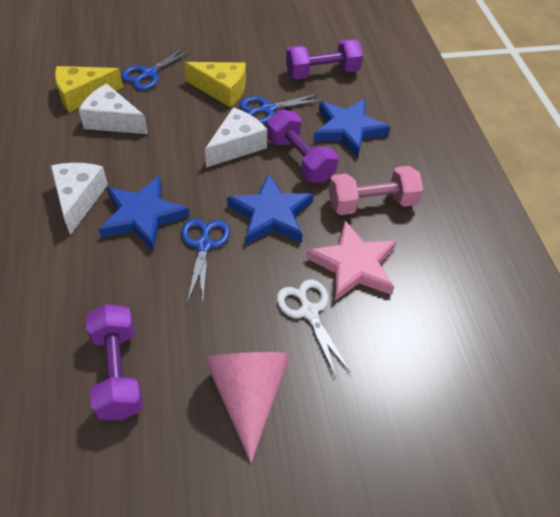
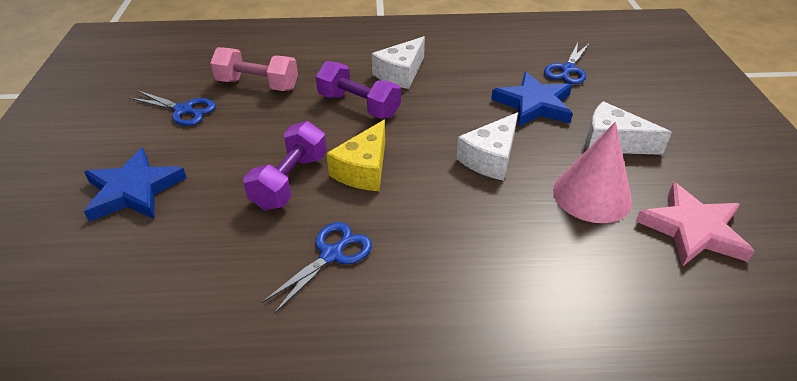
blue star: [99,176,189,251] [227,173,314,245] [313,99,390,158] = 3 -> [84,148,187,222] [491,72,573,127] = 2
purple dumbbell: [85,304,143,420] [267,110,338,183] [286,39,363,79] = 3 -> [243,121,327,210] [316,61,401,119] = 2
white scissors: [277,280,350,377] = 1 -> none = 0
yellow cheese: [55,66,123,113] [184,62,246,107] = 2 -> [326,120,385,191] = 1

